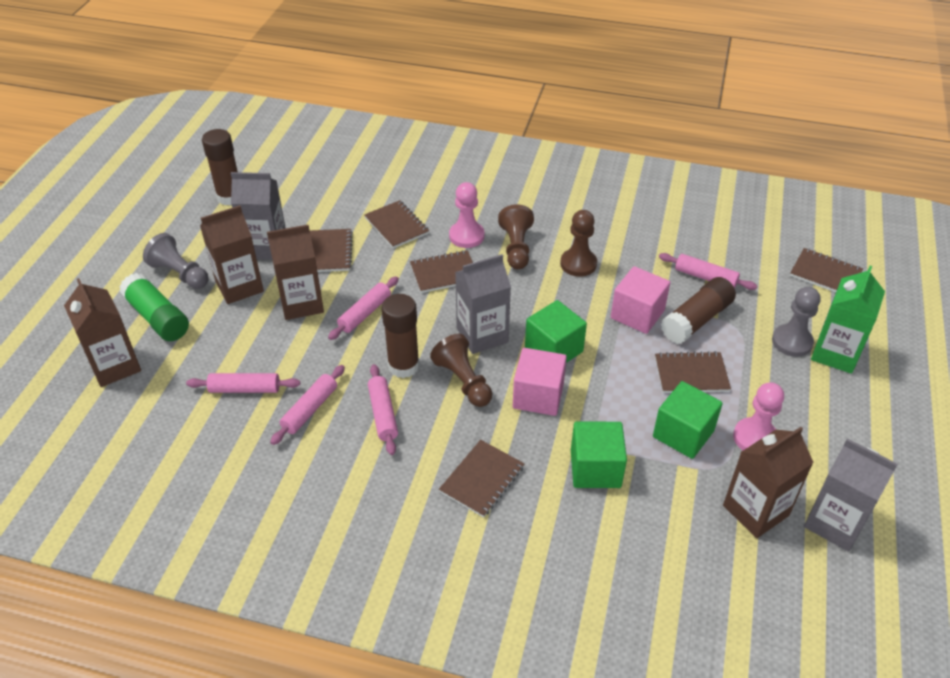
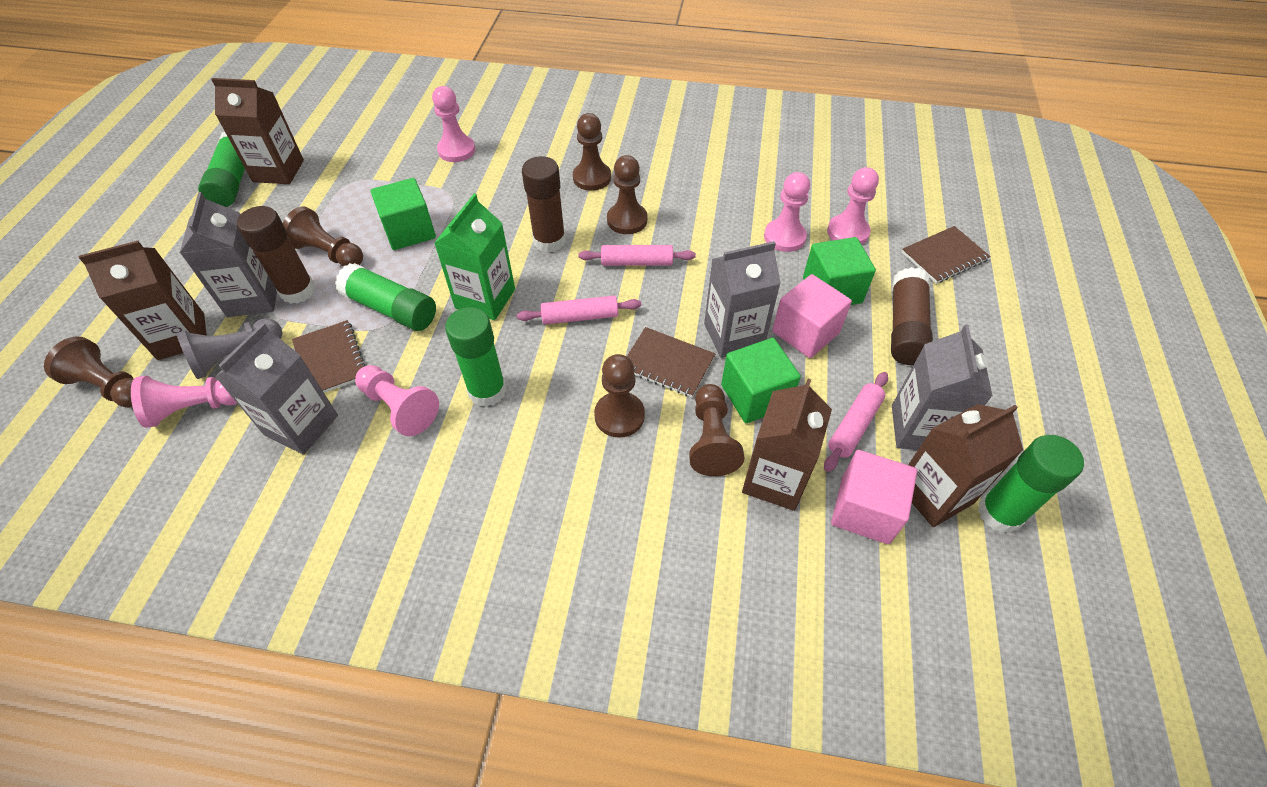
brown notebook: [310,229,353,272] [364,200,429,249] [410,250,473,293] [439,440,525,517] [655,351,731,393] [790,248,863,292] = 6 -> [292,320,366,393] [627,327,715,397] [902,226,990,284] = 3
brown pawn: [430,334,492,407] [498,204,534,269] [560,210,597,277] = 3 -> [44,337,133,408] [283,207,363,267] [573,113,611,191] [594,354,645,438] [607,155,648,234] [689,384,744,476] = 6
green glue stick: [119,273,189,341] = 1 -> [198,132,245,207] [335,263,436,331] [445,307,507,407] [978,435,1084,533] = 4
grey carton: [231,172,286,260] [455,254,511,354] [804,439,898,552] = 3 -> [180,192,277,317] [215,323,338,455] [704,241,781,358] [892,325,993,450] = 4
grey pawn: [143,233,209,289] [772,287,821,357] = 2 -> [177,318,282,379] = 1
pink pawn: [449,182,485,248] [733,382,784,450] = 2 -> [131,376,238,428] [355,365,439,436] [432,86,475,162] [764,172,810,252] [827,167,879,245] = 5
pink rolling pin: [186,373,300,393] [270,365,345,445] [328,276,399,340] [368,364,398,455] [659,253,757,290] = 5 -> [517,296,641,325] [578,245,696,266] [824,372,888,472] = 3

